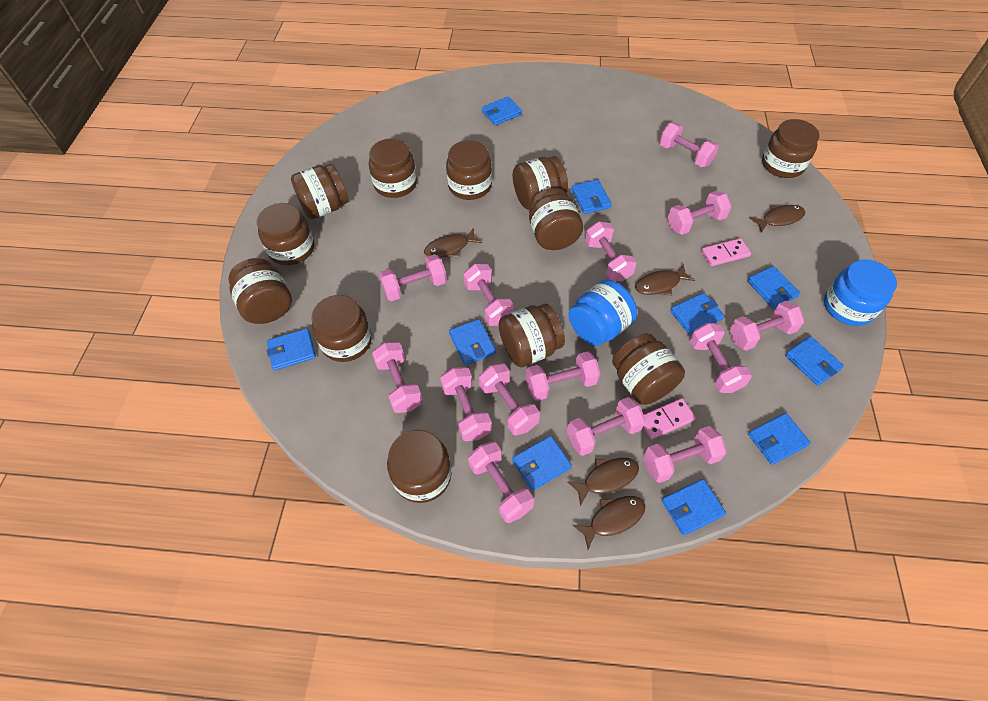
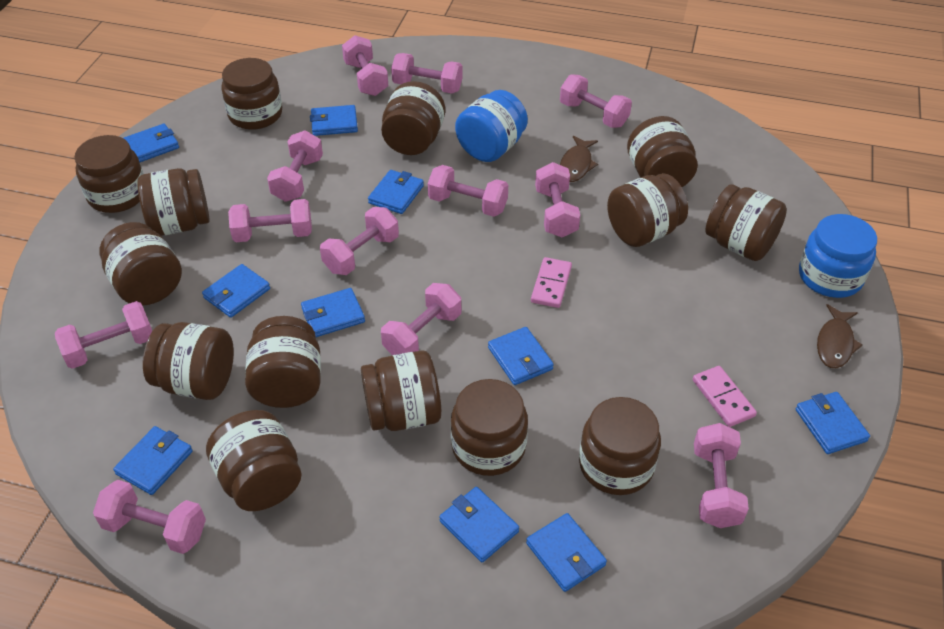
brown fish: [424,228,482,257] [567,458,639,506] [573,496,646,549] [635,264,695,295] [750,205,805,233] = 5 -> [560,136,598,182] [817,304,863,368] = 2
brown jar: [228,258,292,324] [257,203,314,265] [291,164,348,219] [311,295,372,362] [369,139,417,198] [387,430,452,503] [446,140,492,200] [499,304,565,367] [513,156,568,210] [529,188,583,250] [612,333,685,405] [762,119,819,178] = 12 -> [75,135,144,213] [100,222,182,306] [138,168,210,236] [143,322,234,400] [206,410,302,511] [221,58,282,130] [245,316,321,408] [361,350,441,431] [381,81,445,155] [451,379,528,476] [579,397,661,495] [607,173,688,247] [627,116,698,187] [705,184,787,261] = 14
pink dumbbell: [372,342,423,413] [379,254,447,301] [440,367,492,441] [463,264,514,326] [468,441,534,523] [479,363,540,436] [526,351,600,401] [567,397,646,456] [585,221,637,281] [643,426,727,483] [659,123,719,167] [667,191,732,235] [690,323,752,393] [729,301,804,351] = 14 -> [55,301,152,369] [93,480,206,554] [228,199,312,242] [267,130,323,202] [320,207,399,275] [342,35,388,96] [381,283,461,355] [391,53,463,93] [428,165,508,217] [535,162,580,237] [560,74,632,128] [694,423,749,528] = 12

